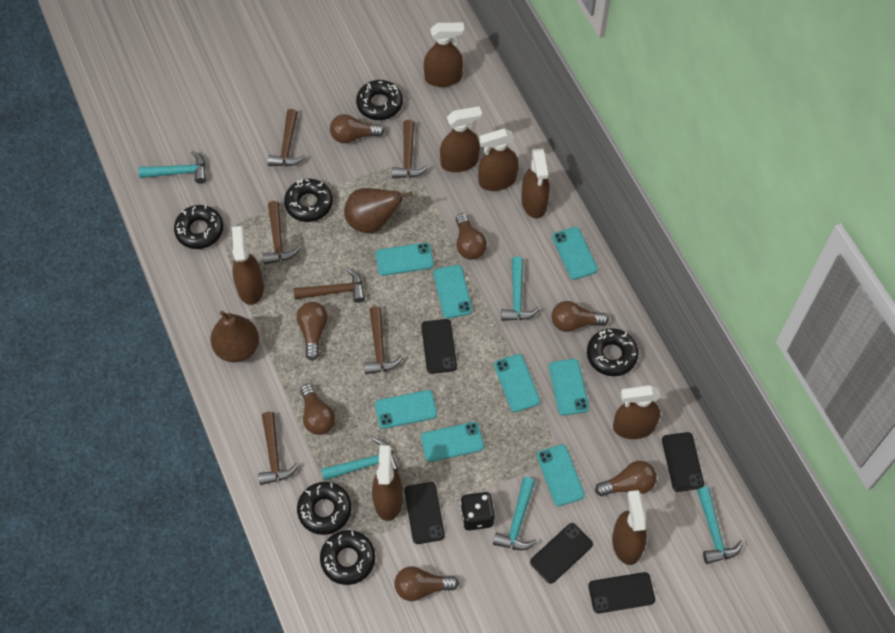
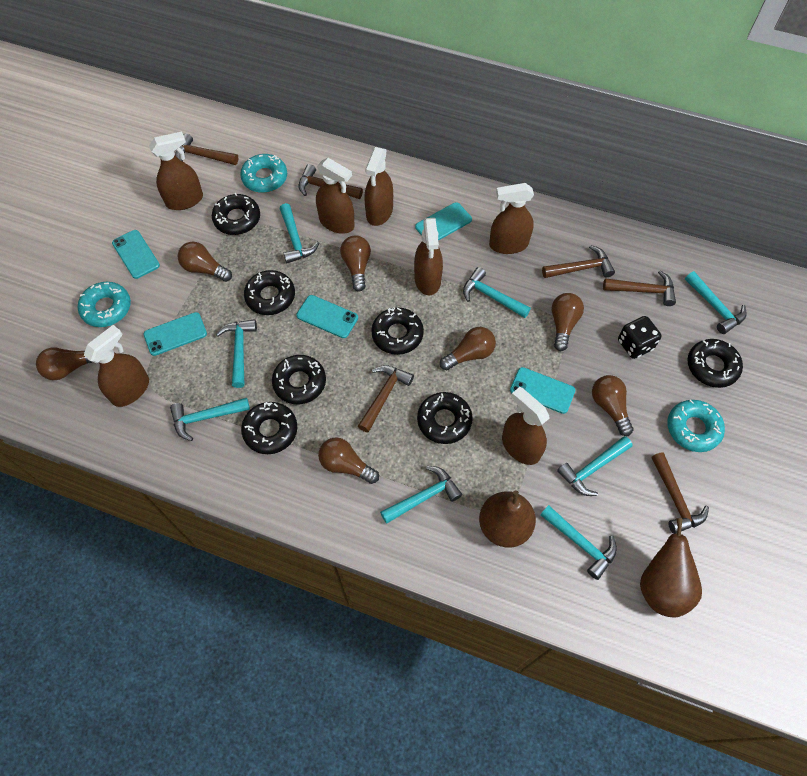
black donut: [174,205,223,249] [284,179,333,222] [297,482,352,535] [320,530,375,585] [356,80,403,120] [587,328,639,376] = 6 -> [212,193,260,235] [241,402,297,454] [244,270,295,315] [272,355,326,404] [371,307,424,355] [417,392,473,444] [688,339,743,388] = 7
black phone: [405,482,445,544] [421,319,457,374] [530,523,593,584] [588,572,655,613] [662,432,704,492] = 5 -> none = 0
brown spray bottle: [232,226,264,305] [372,445,403,521] [424,23,464,87] [440,106,482,172] [478,128,519,191] [521,148,550,218] [612,490,647,565] [613,385,660,439] = 8 -> [84,325,149,407] [149,131,203,210] [316,158,355,234] [364,147,393,226] [414,218,443,295] [489,183,534,254] [502,387,550,465] = 7
turquoise donut: none = 0 -> [78,282,131,327] [240,154,287,193] [667,400,725,452] = 3
turquoise hammer: [138,151,206,184] [321,437,399,481] [493,477,537,550] [501,257,540,321] [697,487,743,564] = 5 -> [170,398,250,441] [216,319,257,388] [280,203,319,263] [380,466,462,524] [463,267,531,318] [540,505,617,580] [557,436,632,496] [685,271,747,334] = 8
turquoise phone: [375,390,437,429] [376,243,434,276] [421,422,484,462] [434,265,472,319] [494,354,540,412] [537,444,585,506] [549,359,589,416] [552,227,598,280] = 8 -> [112,230,160,279] [144,312,207,356] [296,295,358,338] [415,202,472,241] [510,367,575,414] = 5

